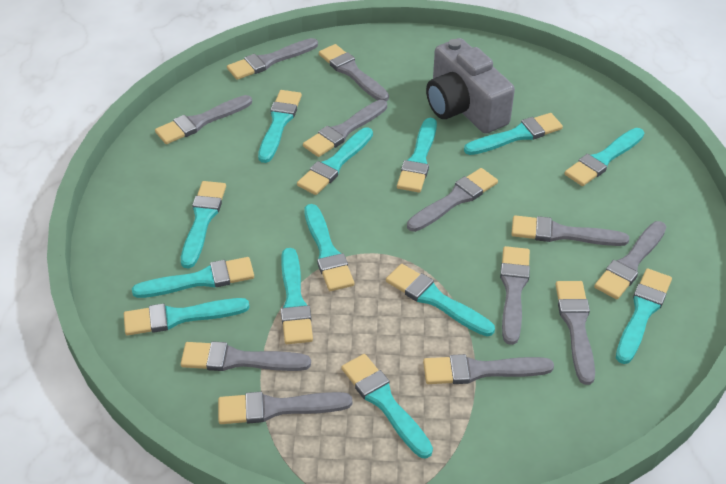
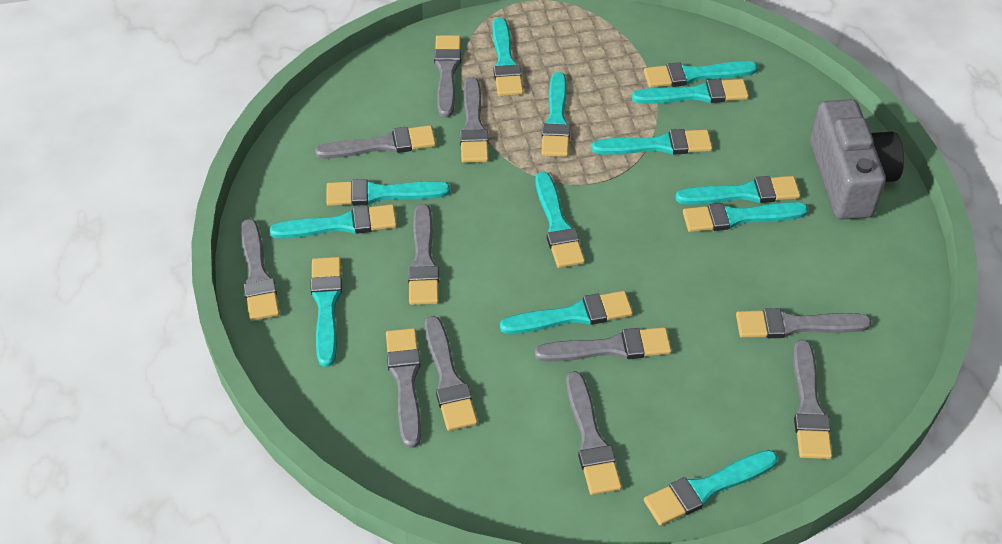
grey brush: [155,95,252,144] [181,342,311,371] [218,392,352,424] [227,38,318,80] [303,100,387,157] [319,44,389,101] [407,168,498,232] [423,354,554,384] [500,246,530,345] [512,215,629,246] [555,281,595,385] [594,221,666,300] = 12 -> [241,219,280,321] [315,125,436,159] [386,328,421,448] [408,204,439,305] [425,316,478,431] [434,35,461,117] [460,77,489,163] [535,327,672,362] [566,371,622,495] [736,308,872,338] [793,340,832,459] = 11

